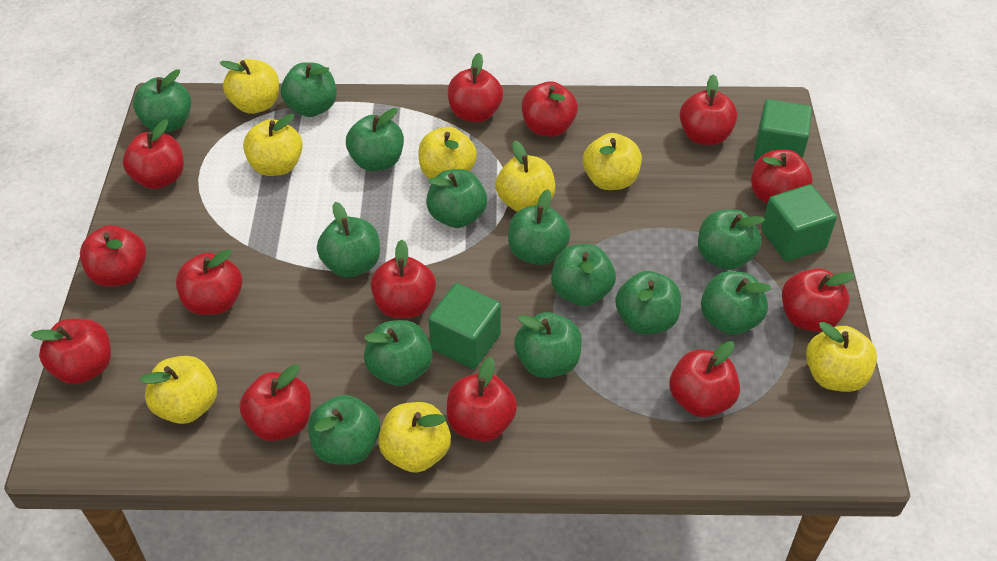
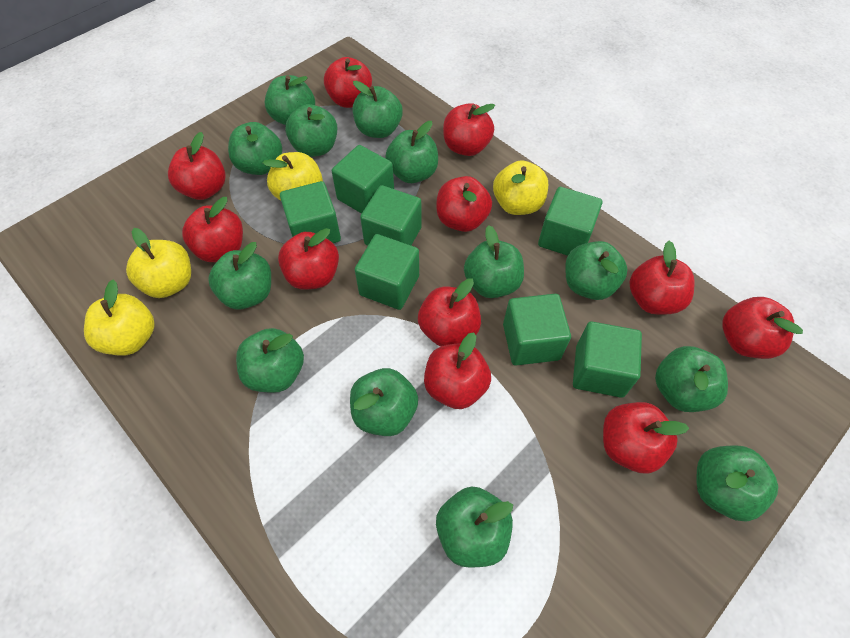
green cube: [428,283,501,369] [754,99,812,161] [761,184,837,261] = 3 -> [280,181,341,243] [332,145,394,214] [355,234,419,310] [360,185,422,246] [503,294,571,365] [538,187,602,256] [573,321,642,398] = 7
red apple: [31,319,111,384] [80,225,146,286] [123,119,184,189] [176,249,242,315] [240,364,311,441] [371,240,436,318] [447,357,517,442] [448,53,503,122] [522,81,578,137] [669,341,740,417] [680,74,737,145] [751,150,813,204] [782,268,855,332] = 13 -> [168,132,226,200] [182,197,243,262] [278,228,339,290] [324,57,372,108] [418,278,481,347] [424,332,491,409] [436,176,492,232] [443,103,495,156] [603,402,689,474] [630,241,695,315] [722,297,803,359] = 11
yellow apple: [140,356,217,424] [220,59,279,114] [243,114,303,176] [378,402,451,473] [418,127,477,179] [495,140,555,212] [583,133,642,190] [806,322,877,392] = 8 -> [84,280,155,356] [126,228,191,298] [263,152,323,200] [493,160,548,215] = 4

